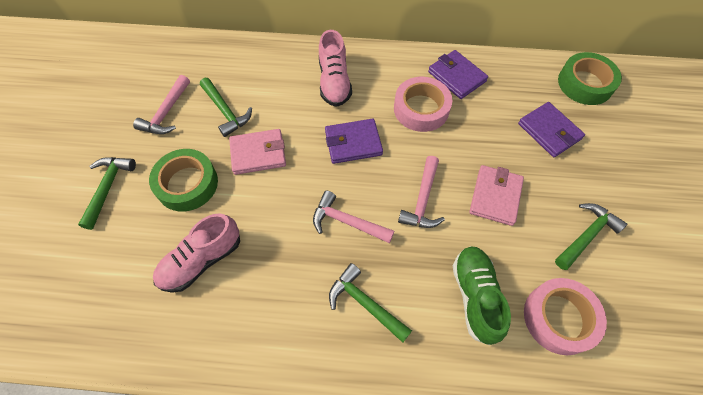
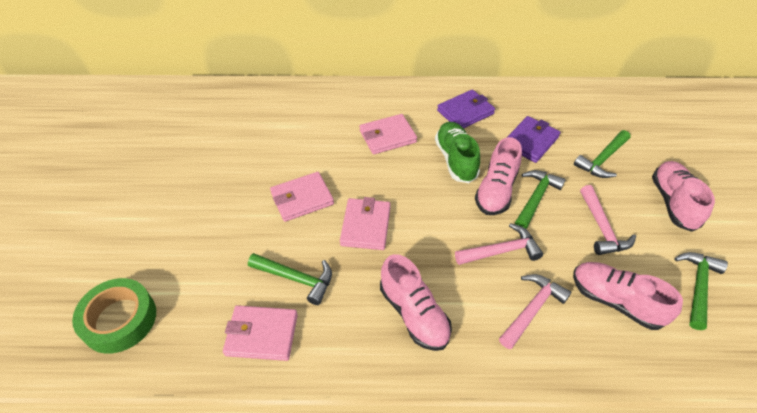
green tape: [149,149,218,212] [558,52,622,105] = 2 -> [72,278,156,354] = 1
pink shoe: [153,213,240,293] [319,30,352,107] = 2 -> [380,254,452,351] [475,137,522,215] [573,262,683,330] [652,161,715,232] = 4
pink tape: [394,77,452,132] [524,278,607,355] = 2 -> none = 0
pink wallet: [229,129,286,175] [469,165,524,226] = 2 -> [223,305,298,361] [270,172,334,222] [340,197,391,250] [360,114,417,155] = 4
purple wallet: [325,119,383,164] [428,50,488,99] [518,102,585,157] = 3 -> [437,90,495,128] [506,116,560,163] = 2

